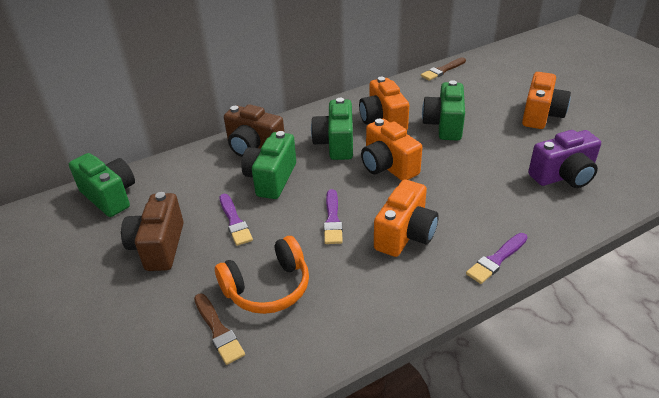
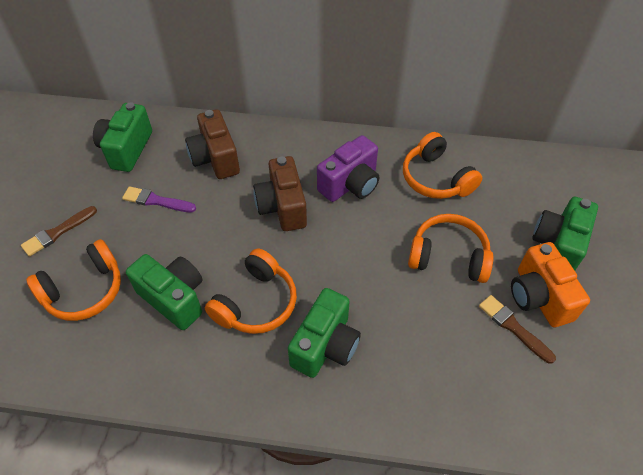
orange camera: [359,77,409,130] [361,119,422,181] [374,180,439,257] [522,72,571,129] = 4 -> [511,242,590,327] = 1
orange headphones: [215,236,309,314] = 1 -> [26,239,121,321] [205,248,297,334] [403,132,482,199] [408,214,494,283] = 4
purple brush: [219,194,253,246] [324,189,343,244] [466,233,528,284] = 3 -> [122,186,196,212] = 1

